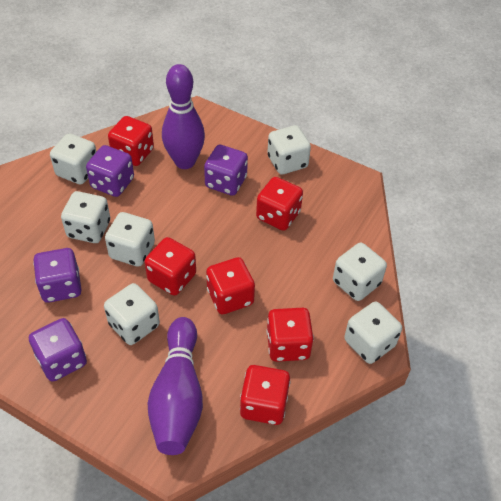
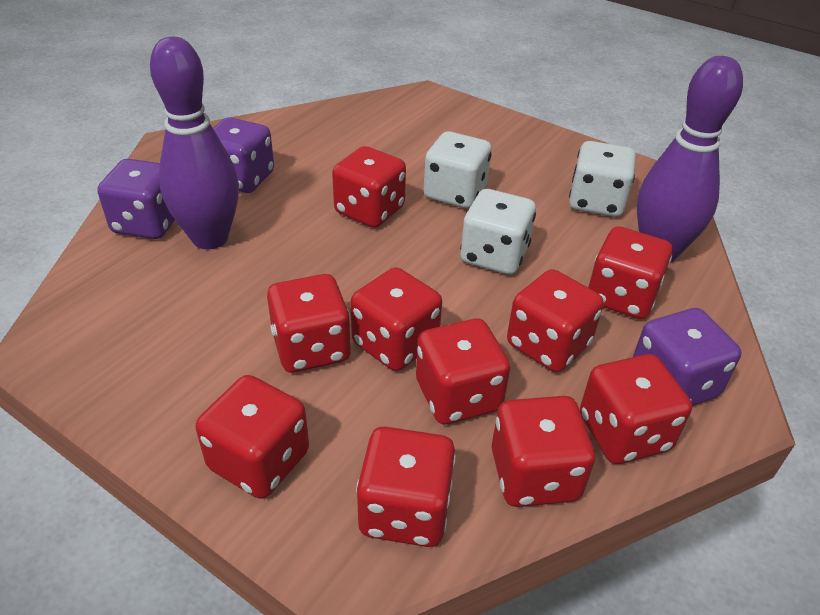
purple dice: [29,318,87,382] [33,248,81,303] [86,145,134,197] [204,145,248,196] = 4 -> [97,159,175,239] [213,117,274,193] [633,308,741,406] = 3
red dice: [108,116,154,166] [145,237,196,296] [206,257,255,314] [240,365,290,425] [256,177,303,231] [266,308,314,362] = 6 -> [195,375,309,499] [267,274,351,373] [332,146,406,228] [350,267,442,371] [356,427,456,547] [416,319,510,424] [492,396,595,507] [507,269,604,372] [580,354,692,464] [588,227,672,319] = 10
white dice: [50,133,96,185] [61,191,110,243] [104,283,160,345] [105,212,155,267] [267,125,311,175] [333,243,387,301] [344,302,402,364] = 7 -> [423,131,492,208] [460,189,536,275] [569,141,636,217] = 3

